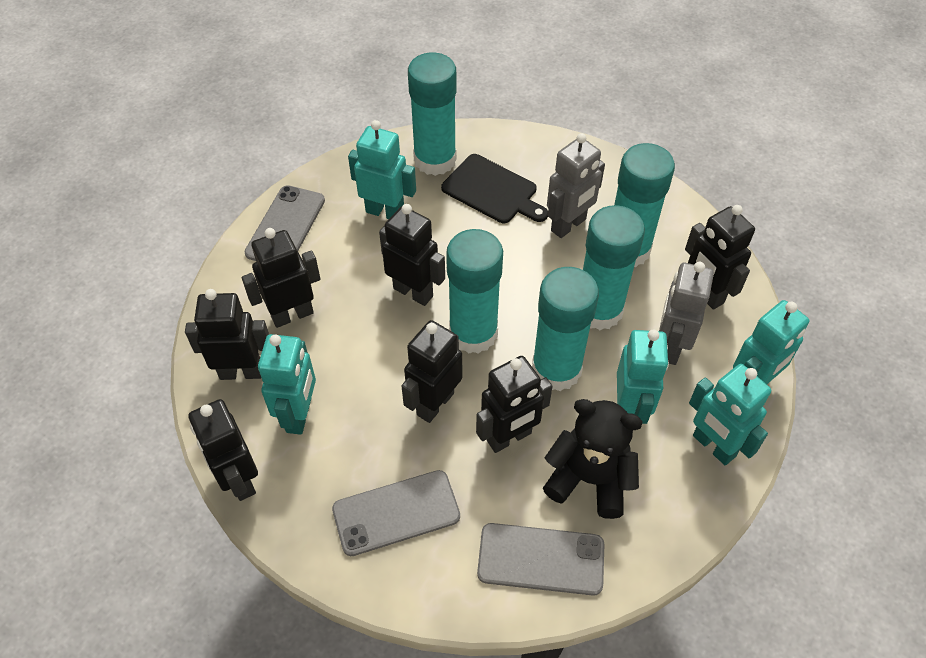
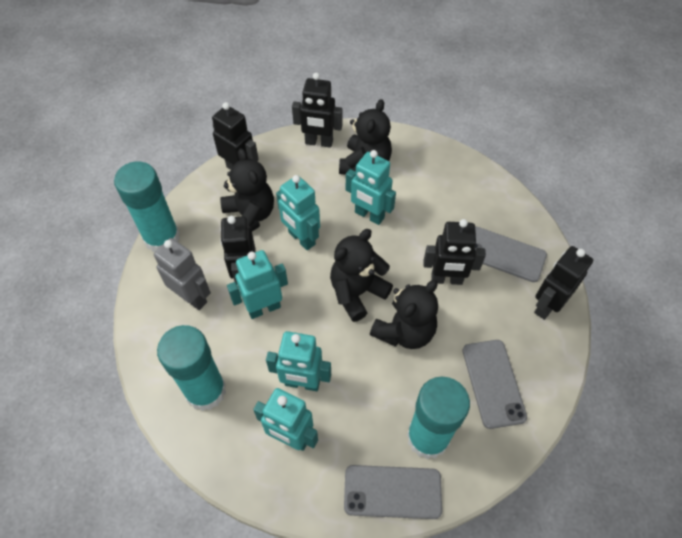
black cutting board: [441,154,548,223] = 1 -> none = 0
black robot: [185,289,269,380] [188,399,258,501] [242,228,320,328] [379,204,445,306] [402,320,462,423] [476,356,552,453] [685,205,755,310] = 7 -> [212,102,259,170] [220,216,256,284] [292,73,343,148] [423,219,486,285] [534,246,593,320] = 5
black teddy bear: [543,399,643,519] = 1 -> [220,148,274,231] [330,229,393,322] [339,99,392,175] [370,280,438,349] = 4
grey robot: [547,133,605,238] [659,262,714,365] = 2 -> [154,238,211,310] = 1
turquoise glue stick: [408,53,457,176] [446,229,503,354] [532,267,599,391] [583,205,645,330] [614,143,675,267] = 5 -> [114,161,180,252] [157,325,226,411] [407,377,470,459] = 3

